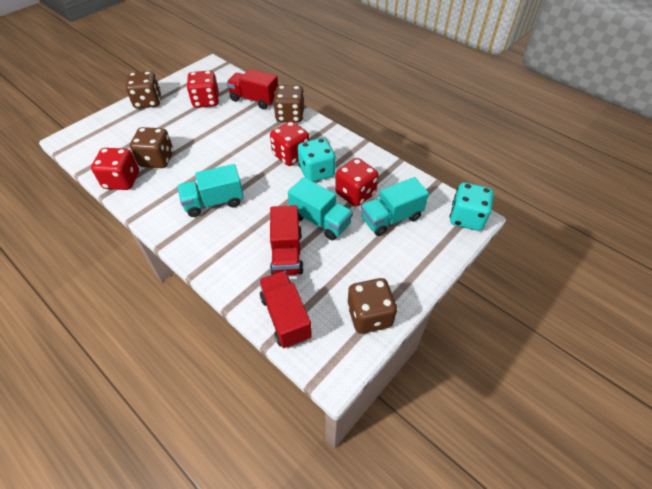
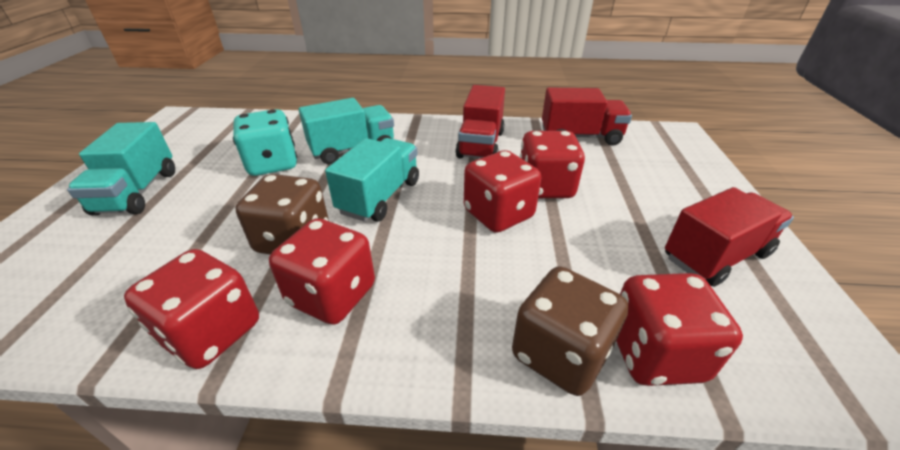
brown dice: [125,71,161,109] [130,127,173,168] [273,85,304,123] [347,278,397,334] = 4 -> [236,174,329,254] [512,266,628,396] = 2
red dice: [91,148,139,190] [187,71,219,108] [270,121,309,166] [335,158,379,207] = 4 -> [124,249,259,369] [269,218,375,325] [464,150,541,233] [520,131,585,198] [616,273,743,386] = 5
turquoise dice: [298,138,336,182] [450,183,494,231] = 2 -> [233,109,297,176] = 1

